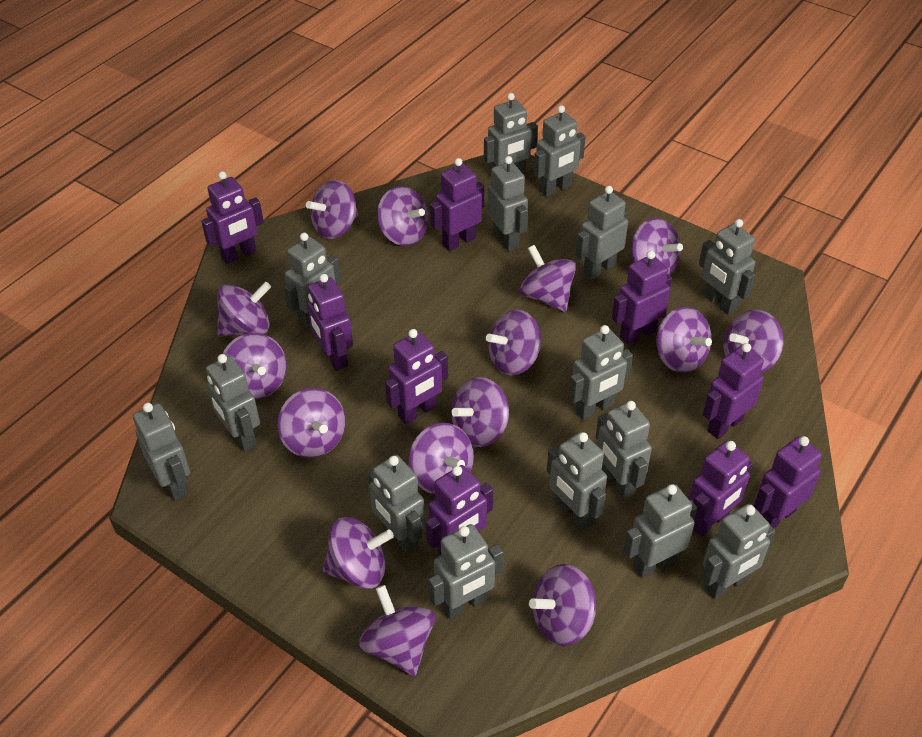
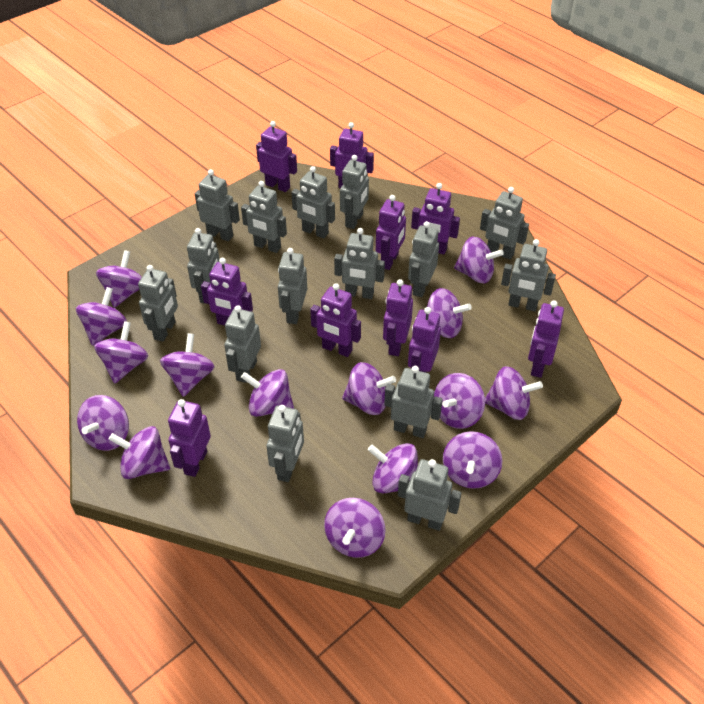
purple robot: [201,171,264,264] [307,274,353,371] [385,329,448,424] [426,465,493,555] [430,158,484,251] [612,251,672,345] [689,441,753,537] [703,343,764,439] [754,436,822,528] = 9 -> [168,399,211,477] [201,258,253,326] [256,121,297,192] [310,283,361,357] [330,122,374,188] [376,195,406,270] [383,279,413,356] [408,307,441,373] [411,183,460,254] [528,300,564,378] = 10

